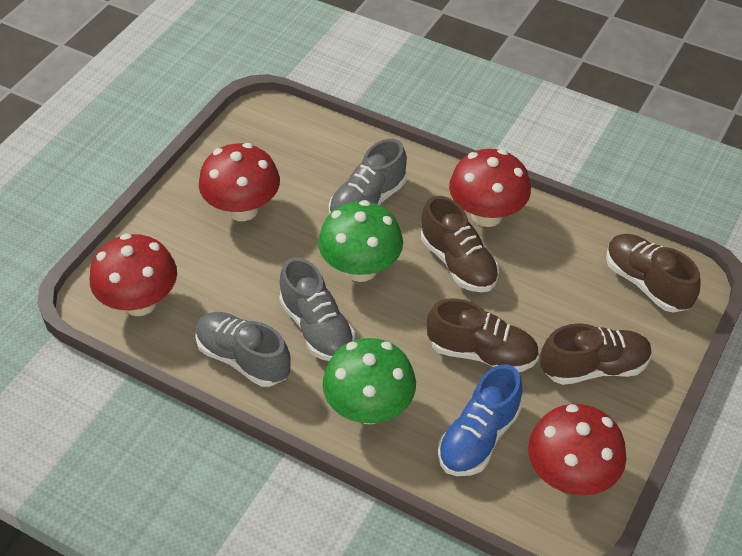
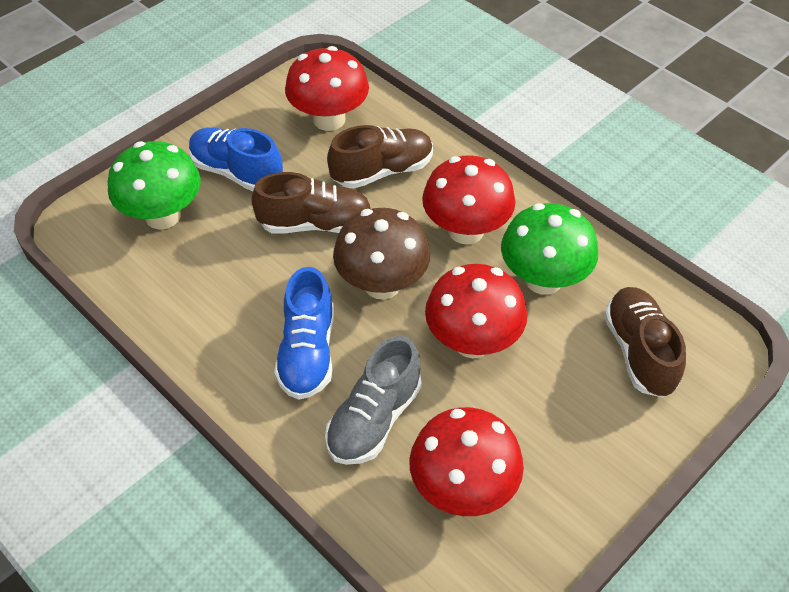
blue shoe: [438,364,522,476] = 1 -> [189,127,283,191] [274,267,334,400] = 2
brown mushroom: none = 0 -> [333,208,430,299] = 1
brown shoe: [421,196,499,292] [427,298,539,372] [540,323,652,385] [606,234,701,313] = 4 -> [251,172,371,234] [327,125,433,189] [604,287,686,397] = 3
grey shoe: [195,312,290,387] [279,257,355,361] [329,139,407,214] = 3 -> [325,336,422,465] = 1

